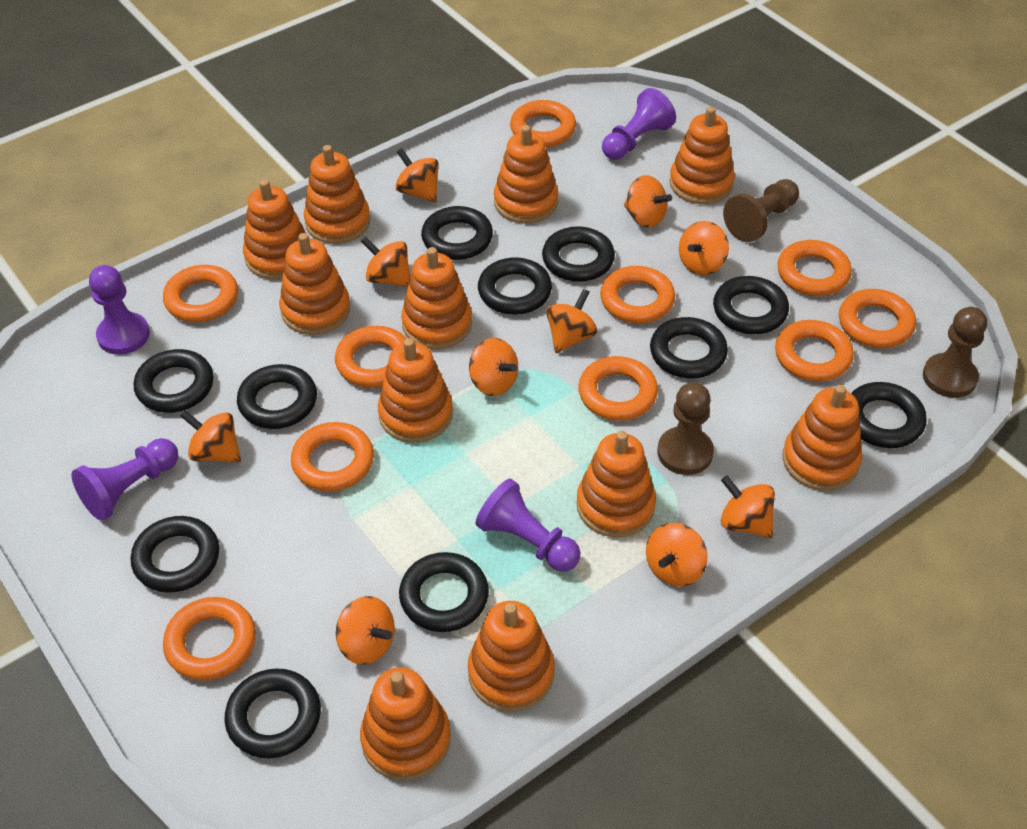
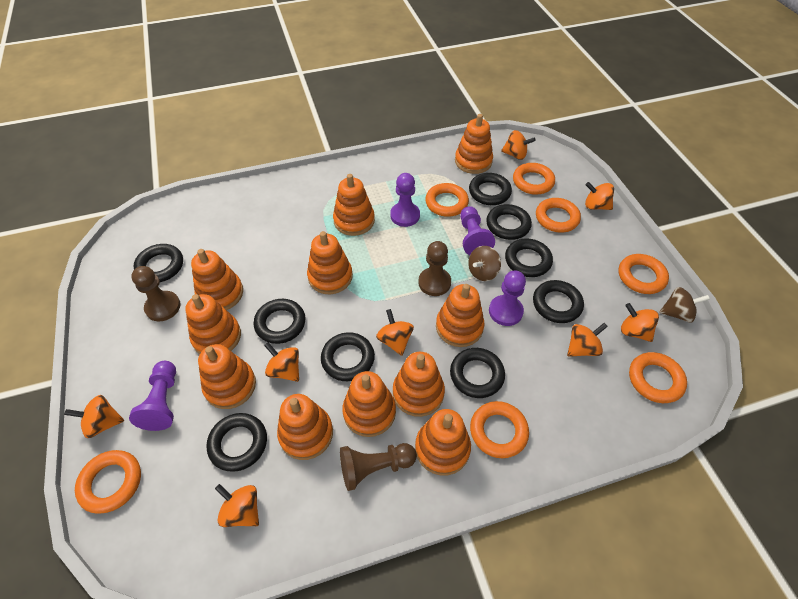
black ring: [131,516,219,593] [134,349,214,413] [225,668,321,759] [237,364,317,429] [399,552,489,632] [421,206,493,260] [478,258,552,315] [542,226,615,282] [650,317,728,378] [713,276,789,334] [851,382,927,448] = 11 -> [134,244,183,282] [206,413,267,472] [254,299,306,344] [321,332,375,381] [450,348,505,398] [469,173,512,205] [486,204,532,240] [505,238,553,277] [533,280,584,323] = 9
brown spinning top: none = 0 -> [468,246,501,281] [659,287,710,323] = 2
orange ring: [163,265,238,322] [163,597,256,681] [291,422,374,491] [335,326,407,388] [510,100,576,147] [578,356,658,420] [600,266,675,323] [775,320,854,381] [777,240,852,296] [839,289,916,348] = 10 -> [75,450,141,514] [425,183,469,217] [470,401,529,458] [513,163,555,195] [536,198,581,233] [618,254,669,294] [629,352,687,403] = 7
orange spinning top: [180,410,241,462] [336,596,395,664] [361,236,410,287] [395,148,439,203] [469,338,518,396] [546,289,597,353] [624,175,672,227] [646,523,708,587] [679,221,729,275] [721,476,775,538] = 10 -> [64,395,124,438] [215,484,259,527] [264,342,299,382] [376,309,414,356] [501,130,536,160] [567,323,608,357] [585,182,614,210] [621,303,659,342] = 8

